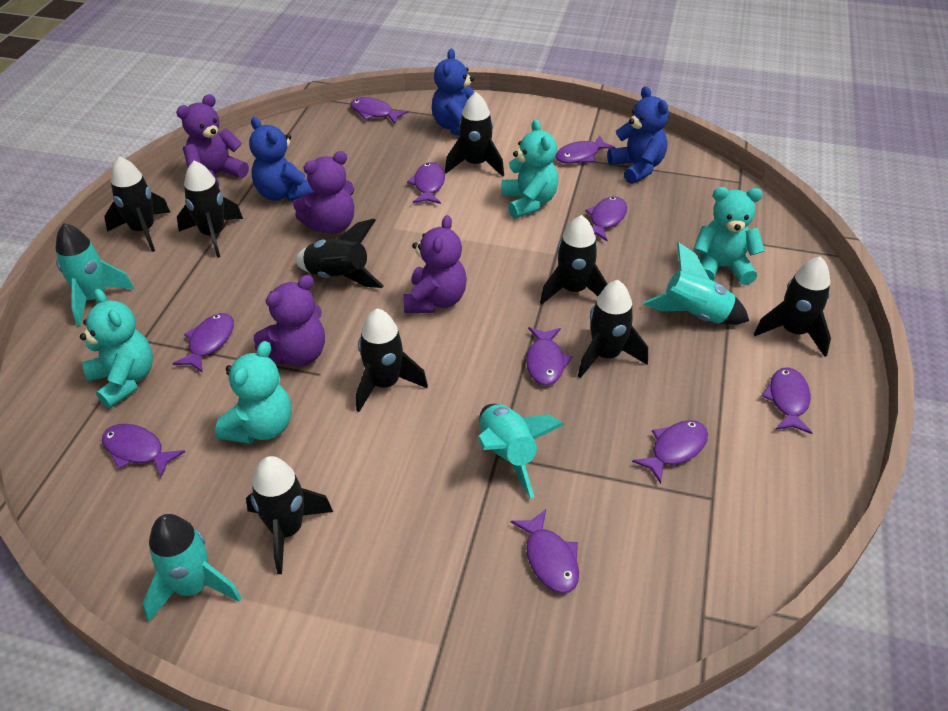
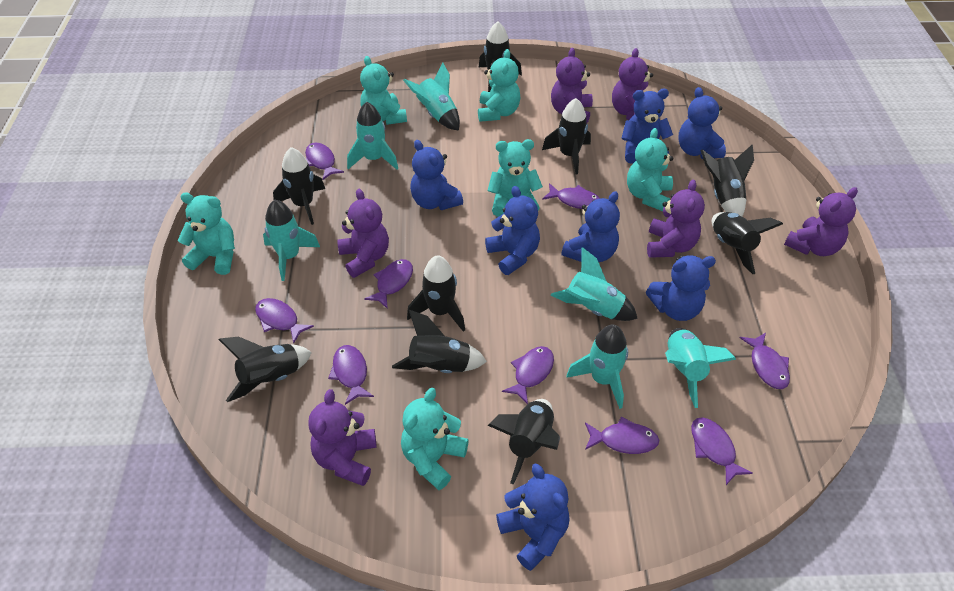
blue teddy bear: [249,117,315,201] [432,49,474,136] [607,86,669,184] = 3 -> [410,140,463,210] [485,186,540,275] [496,463,569,571] [561,191,620,262] [621,89,673,164] [646,255,716,321] [678,87,726,159] = 7
purple fish: [102,424,185,478] [172,313,234,373] [350,97,408,124] [407,162,445,204] [511,509,579,593] [526,327,573,385] [555,135,616,164] [585,196,627,241] [632,420,708,484] [761,367,812,434] = 10 -> [255,298,314,343] [305,143,344,180] [328,345,374,405] [364,259,413,309] [502,346,554,404] [542,183,600,209] [585,417,659,454] [691,418,753,485] [740,333,790,389] = 9
purple teddy bear: [176,94,249,187] [254,275,325,366] [293,151,354,234] [404,215,467,313] = 4 -> [308,389,377,486] [337,189,389,278] [551,48,593,123] [612,48,653,120] [647,180,705,258] [784,187,858,256] = 6
turquoise rocket: [56,223,134,326] [143,514,241,622] [478,404,564,498] [643,242,749,325] = 4 -> [263,200,320,281] [347,102,398,170] [403,62,460,131] [551,247,638,321] [566,324,628,409] [665,328,736,408] = 6
turquoise teddy bear: [80,289,153,408] [215,341,292,444] [501,119,559,219] [694,187,765,285] = 4 -> [178,193,235,275] [360,56,407,125] [401,388,469,490] [478,49,520,122] [487,139,543,217] [627,128,673,211] = 6

